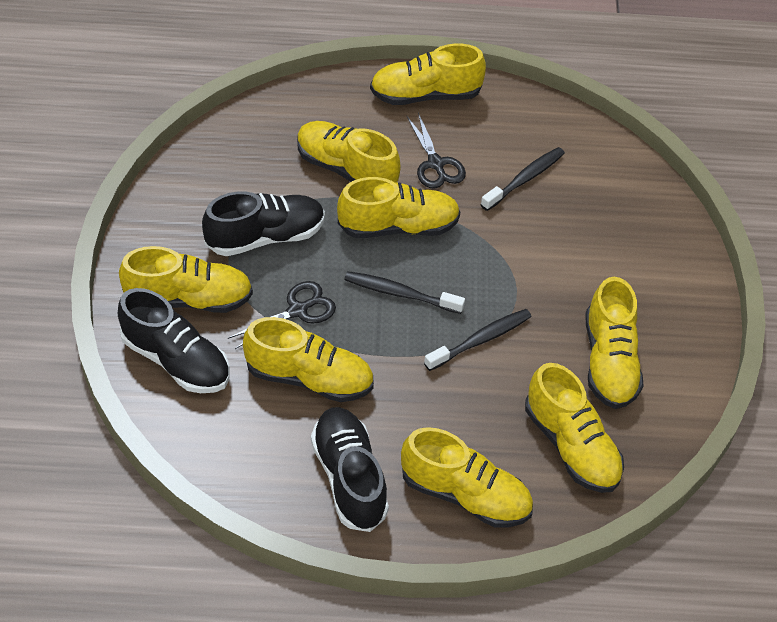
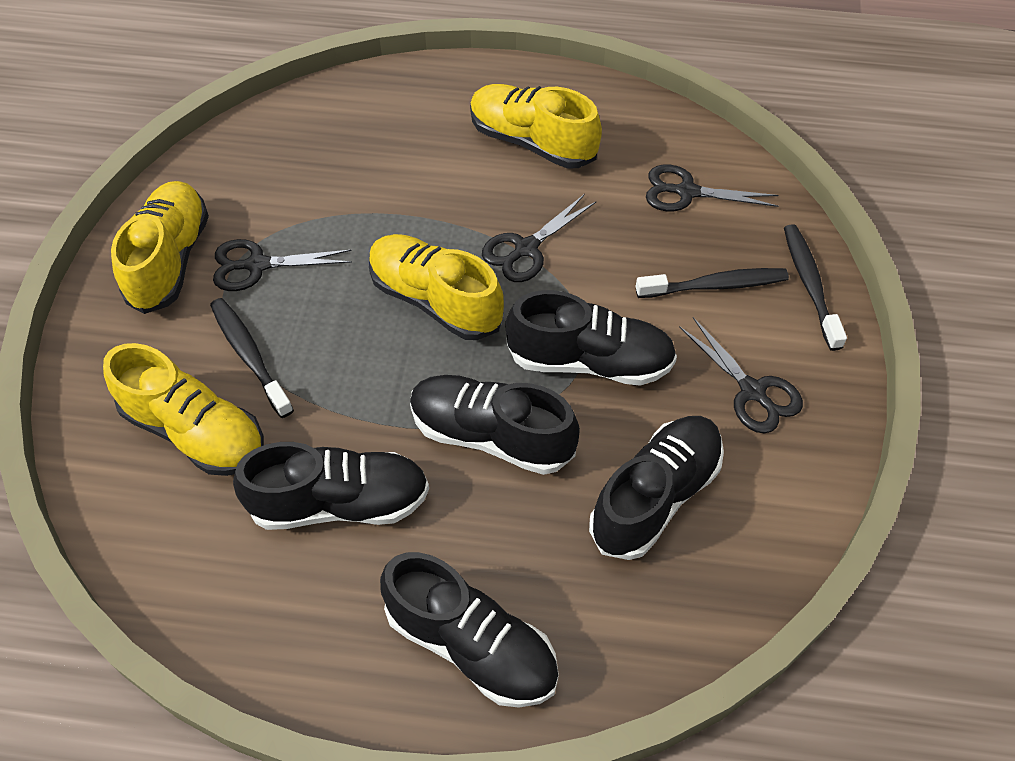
black scissors: [228,281,336,349] [407,112,466,189] = 2 -> [213,239,352,291] [482,194,597,282] [646,164,778,211] [679,317,803,433] = 4
black shoe: [118,288,230,393] [202,191,325,256] [311,407,389,532] = 3 -> [233,442,429,530] [380,552,559,708] [410,375,580,475] [505,290,677,386] [589,416,724,560] = 5
yellow shoe: [119,246,253,313] [243,317,374,402] [297,121,401,183] [337,177,461,238] [370,43,486,105] [401,427,533,528] [525,363,624,493] [585,277,644,409] = 8 -> [103,343,264,476] [111,181,209,314] [369,234,504,340] [470,84,602,169] = 4

